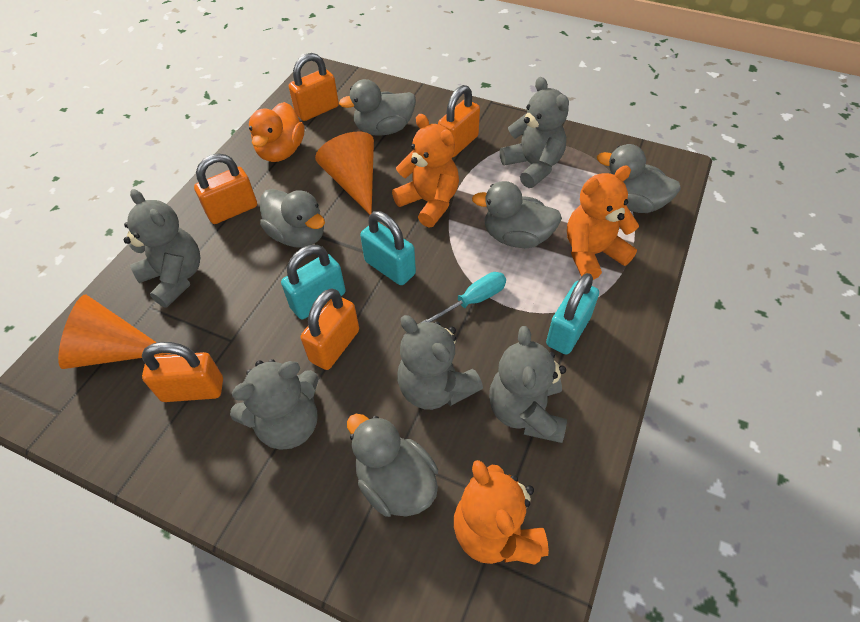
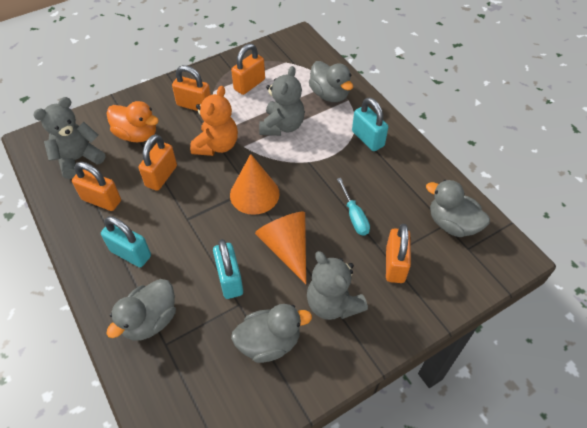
grey duck: [260,189,325,248] [339,79,416,136] [347,414,438,517] [472,181,562,248] [597,144,681,213] = 5 -> [106,279,176,341] [231,304,312,363] [309,61,353,102] [426,180,490,237] = 4
grey teddy bear: [124,189,201,308] [230,359,319,449] [398,315,483,410] [489,326,567,443] [500,77,569,188] = 5 -> [33,97,105,179] [259,66,305,136] [307,251,368,320] = 3
orange teddy bear: [392,114,459,228] [454,460,549,565] [567,166,639,280] = 3 -> [190,86,238,156] = 1

